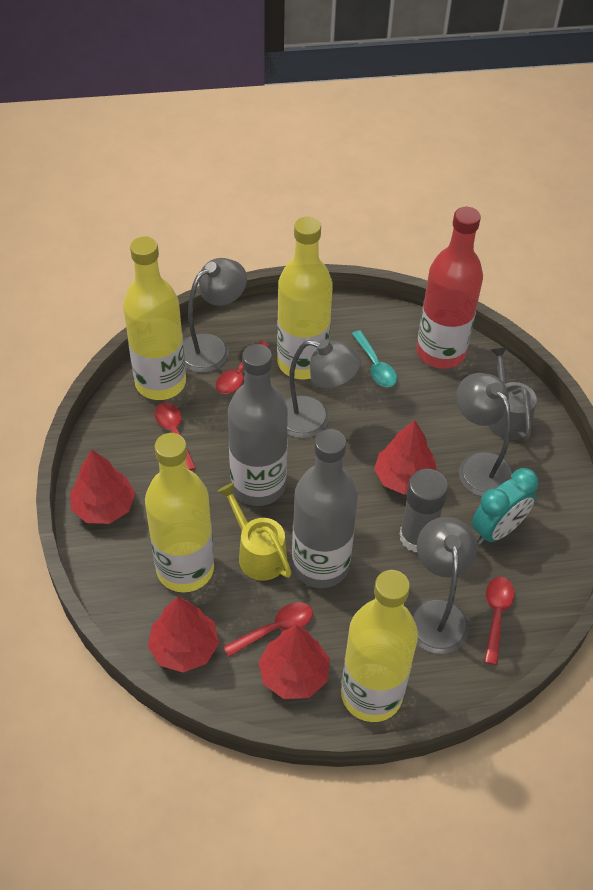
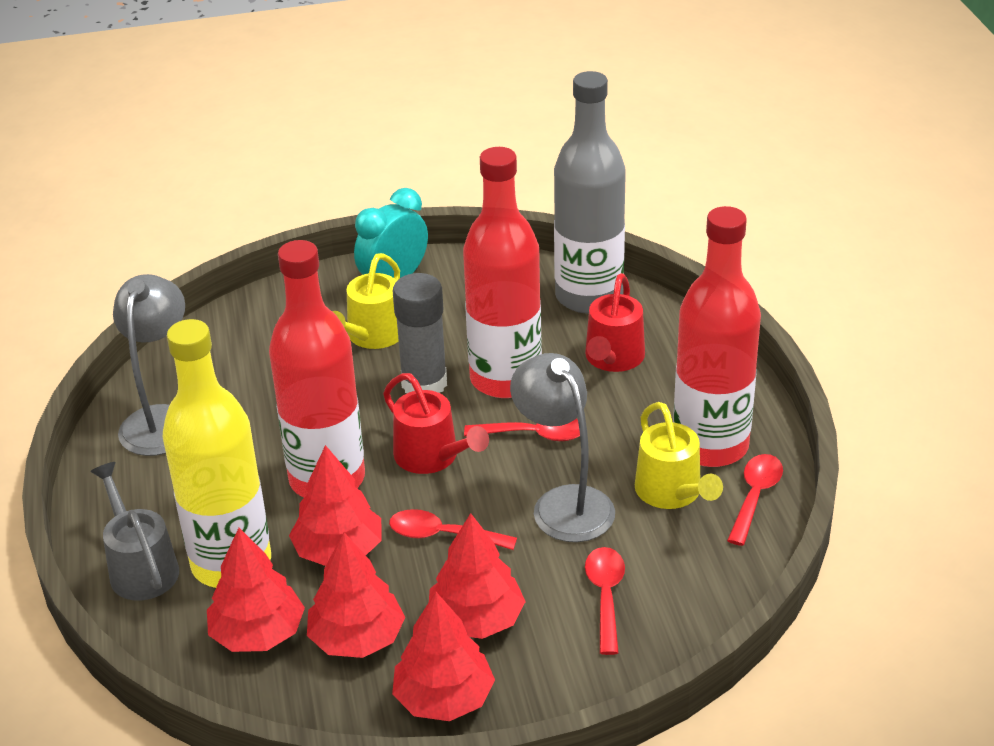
grey bottle: [228,344,288,506] [292,429,358,588] = 2 -> [554,71,626,314] = 1
grey lamp: [183,258,247,373] [285,339,361,438] [410,517,477,654] [456,373,514,497] = 4 -> [113,274,185,456] [510,353,615,542] = 2
red bottle: [417,207,483,369] = 1 -> [269,240,365,497] [463,147,542,398] [673,206,761,467] = 3
red tree: [70,449,135,524] [148,597,219,673] [258,625,330,699] [374,420,437,495] = 4 -> [207,528,305,652] [289,445,382,566] [307,532,405,658] [392,592,495,721] [429,513,526,639] = 5
red watering can: none = 0 -> [383,373,489,474] [585,273,645,372] = 2
turquoise spoon: [352,330,397,387] = 1 -> none = 0
yellow bottle: [123,236,186,400] [145,433,214,592] [277,216,333,379] [341,570,418,722] = 4 -> [163,319,271,588] = 1
yellow watering can: [217,483,292,581] = 1 -> [332,253,400,349] [635,402,723,509] = 2

